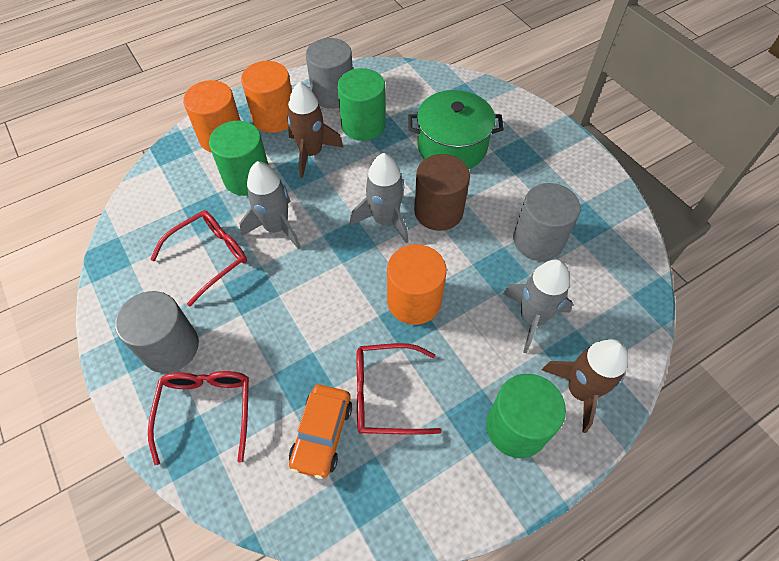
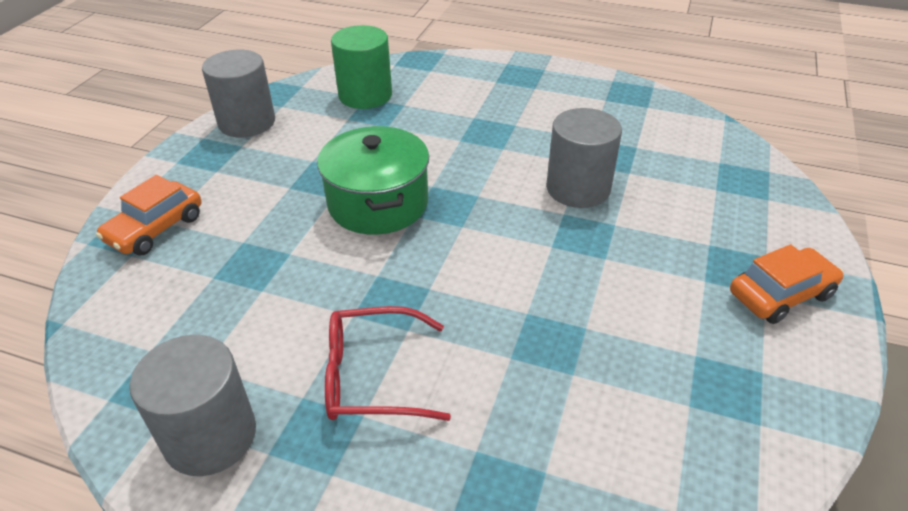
brown cylinder: [414,154,470,231] = 1 -> none = 0
brown rocket: [287,81,344,178] [542,339,628,433] = 2 -> none = 0
green cylinder: [209,121,268,196] [337,68,386,141] [486,374,566,458] = 3 -> [331,25,392,109] = 1
grey rocket: [239,161,301,250] [350,153,409,243] [503,259,573,353] = 3 -> none = 0
orange car: [289,384,352,479] = 1 -> [96,175,201,255] [730,244,843,324] = 2
orange cylinder: [183,80,241,152] [241,61,292,133] [387,244,447,325] = 3 -> none = 0
red glasses: [148,371,249,465] [150,211,247,306] [357,343,442,435] = 3 -> [325,306,451,421] = 1

